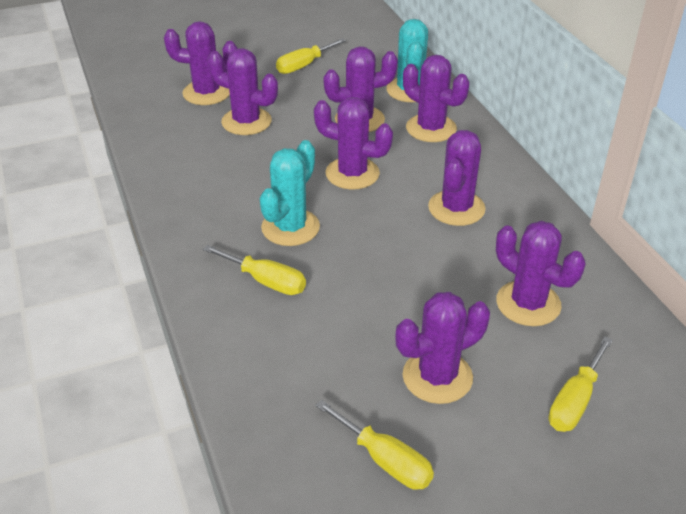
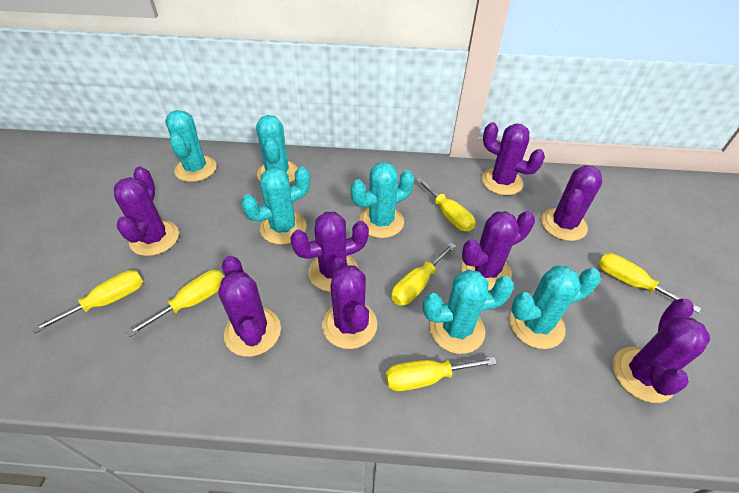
turquoise cactus: [260,140,320,246] [386,19,428,102] = 2 -> [165,110,217,182] [241,166,310,245] [256,115,298,183] [351,162,414,238] [423,270,514,354] [509,266,600,349] = 6
yellow screwdriver: [203,245,306,295] [276,38,346,74] [315,400,434,490] [548,336,613,432] = 4 -> [32,270,143,333] [126,270,224,337] [386,357,497,391] [391,243,456,306] [416,178,475,232] [598,253,701,313] = 6

